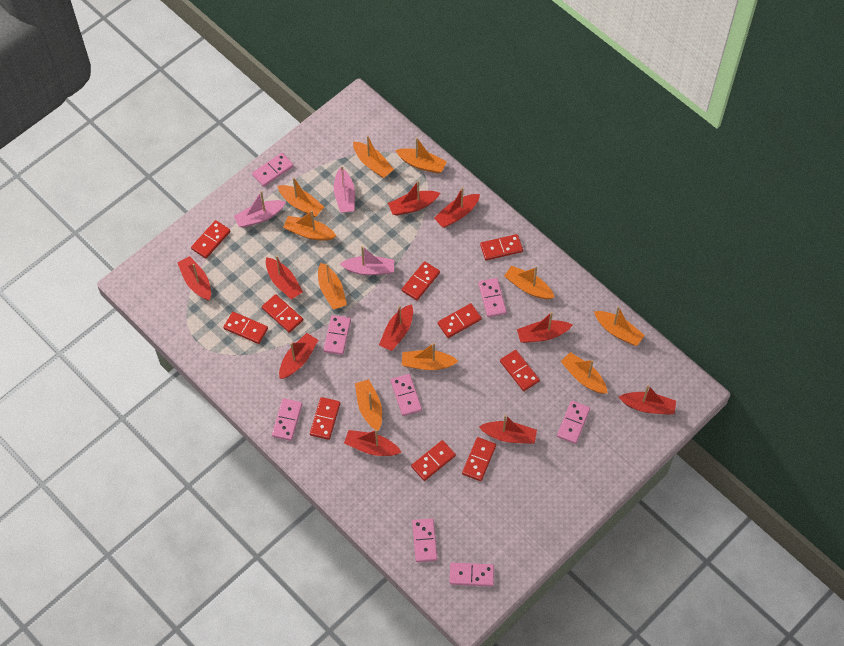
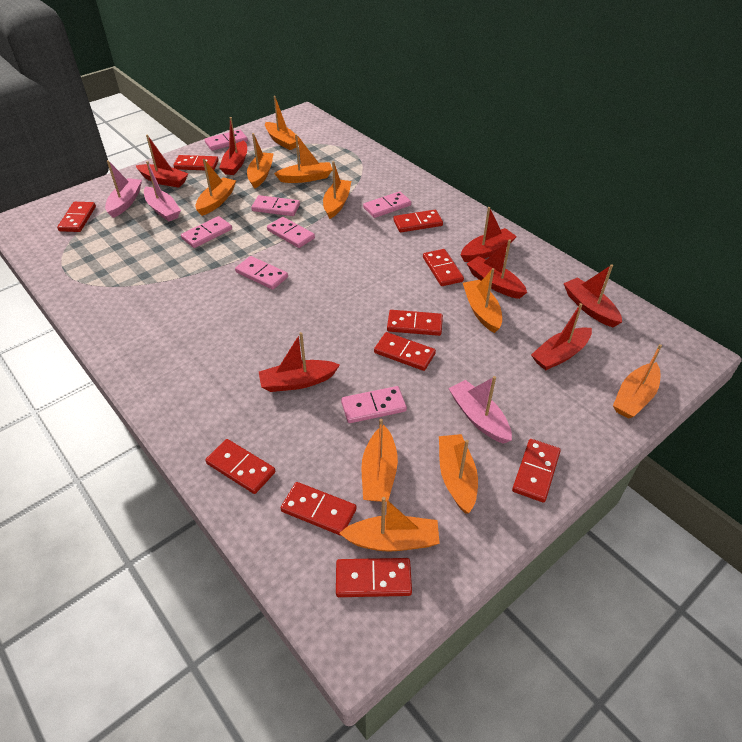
pink domino: [252,153,294,187] [272,398,302,441] [323,315,351,355] [391,374,422,416] [412,518,437,562] [449,563,494,587] [478,278,507,317] [557,401,590,444] = 8 -> [181,216,232,248] [204,130,248,151] [235,256,288,290] [251,195,300,216] [267,217,315,248] [341,386,407,423] [363,191,411,218] = 7
red boat: [178,256,211,301] [266,256,303,300] [279,333,318,379] [344,429,401,456] [379,304,413,351] [388,180,440,216] [434,187,480,228] [479,415,537,444] [517,312,572,343] [619,385,676,415] = 10 -> [136,135,188,188] [219,117,247,175] [259,332,340,392] [461,207,517,262] [467,239,527,299] [531,303,592,370] [563,264,622,327] = 7

